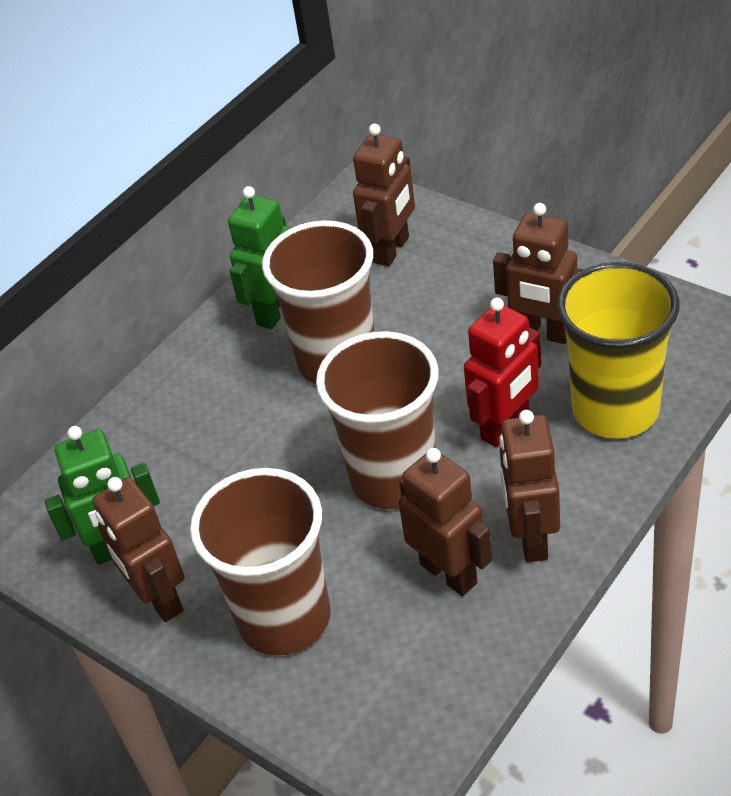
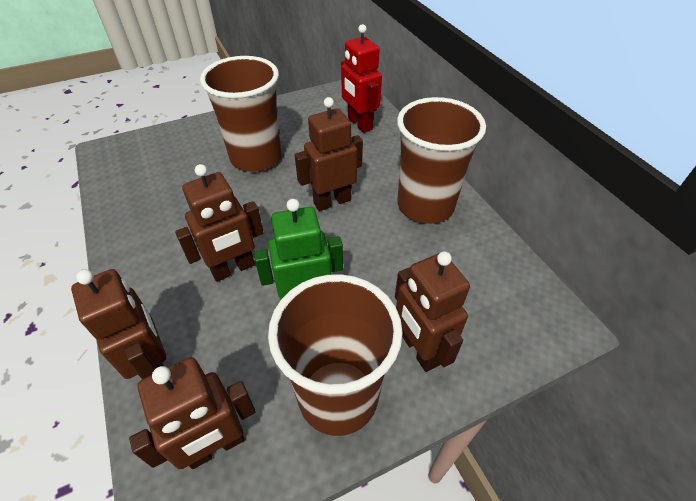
green robot: [45,426,160,565] [228,186,290,329] = 2 -> [254,199,343,299] = 1
yellow cup: [557,262,679,438] = 1 -> none = 0

